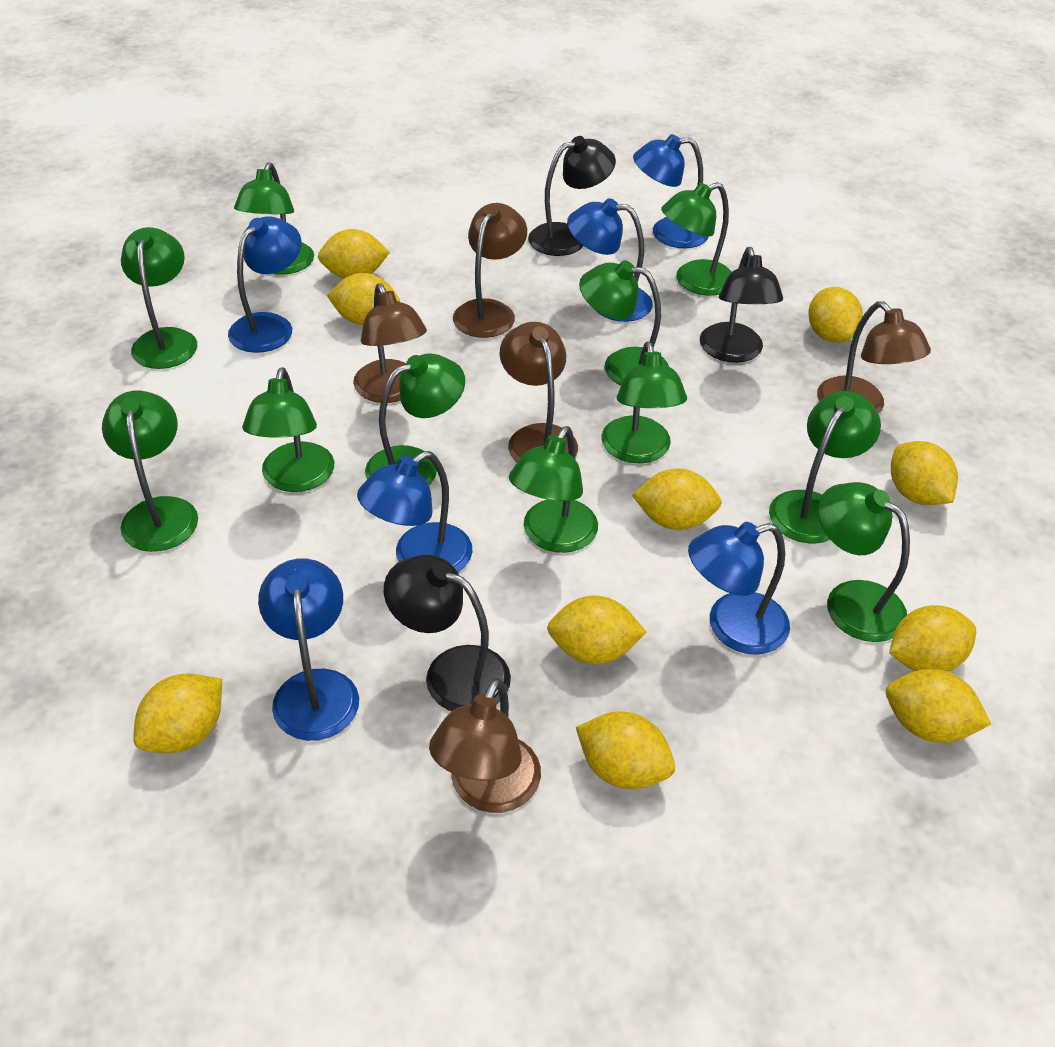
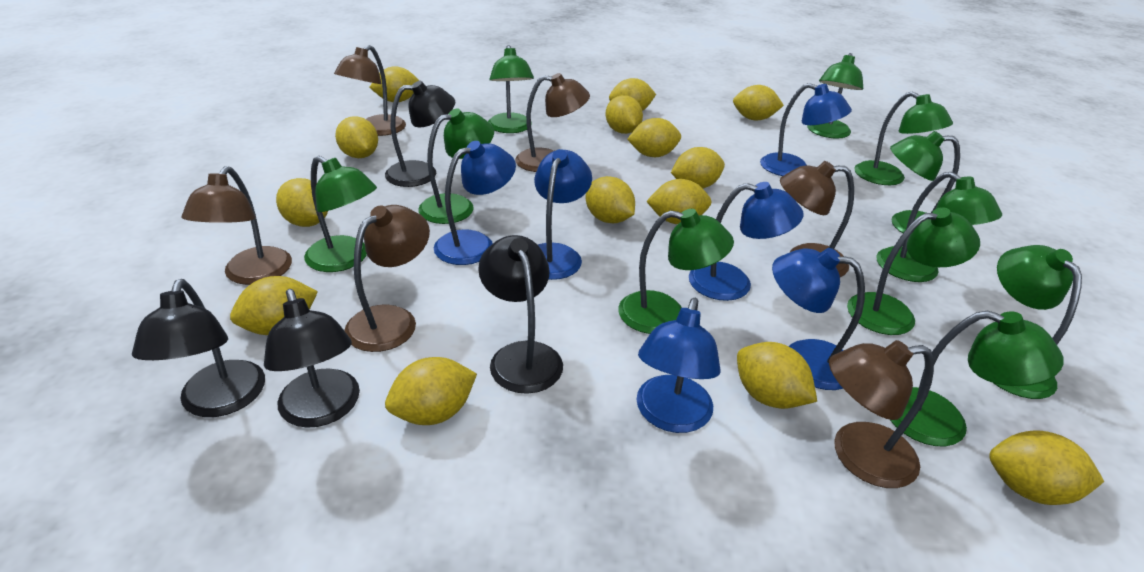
black lamp: [384,555,511,711] [528,136,616,256] [700,247,783,363] = 3 -> [132,279,265,417] [264,289,360,428] [385,81,455,187] [478,235,563,394] = 4
brown lamp: [353,283,427,403] [429,678,541,813] [453,203,527,338] [500,322,578,462] [817,301,931,413] = 5 -> [182,166,292,285] [334,45,406,136] [344,205,430,352] [515,73,590,172] [780,161,854,277] [829,340,934,488] = 6
yellow lemon: [133,674,222,753] [318,229,390,279] [327,273,400,325] [547,595,647,664] [576,711,675,789] [632,469,721,530] [808,287,863,343] [886,669,991,743] [889,605,976,672] [891,441,958,505] = 10 -> [230,276,318,335] [276,178,328,227] [335,116,378,158] [369,66,419,102] [385,357,477,425] [585,176,635,223] [605,95,643,134] [609,78,656,111] [627,118,681,157] [646,179,711,224] [671,147,725,189] [733,85,784,120] [737,342,817,409] [989,430,1104,505] = 14

